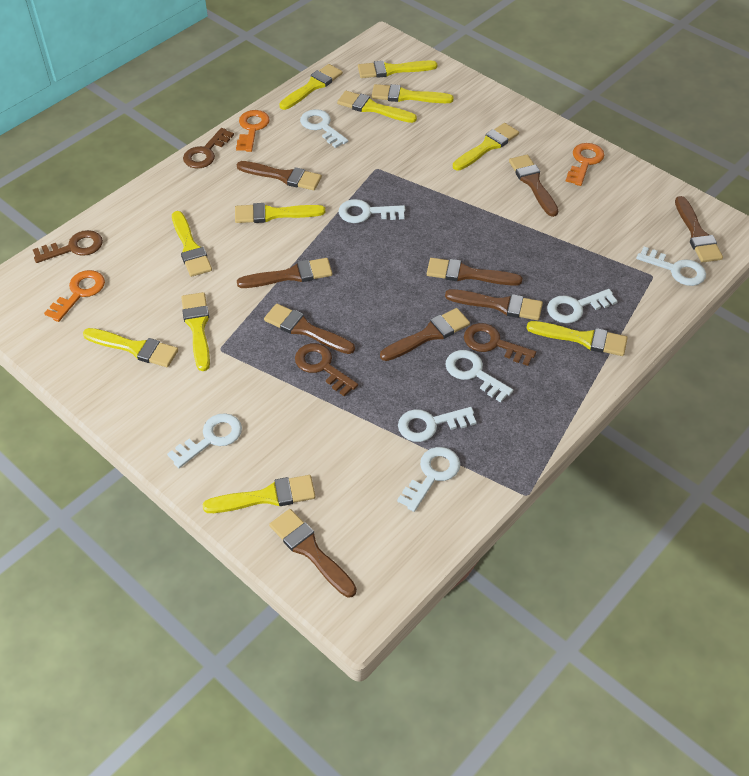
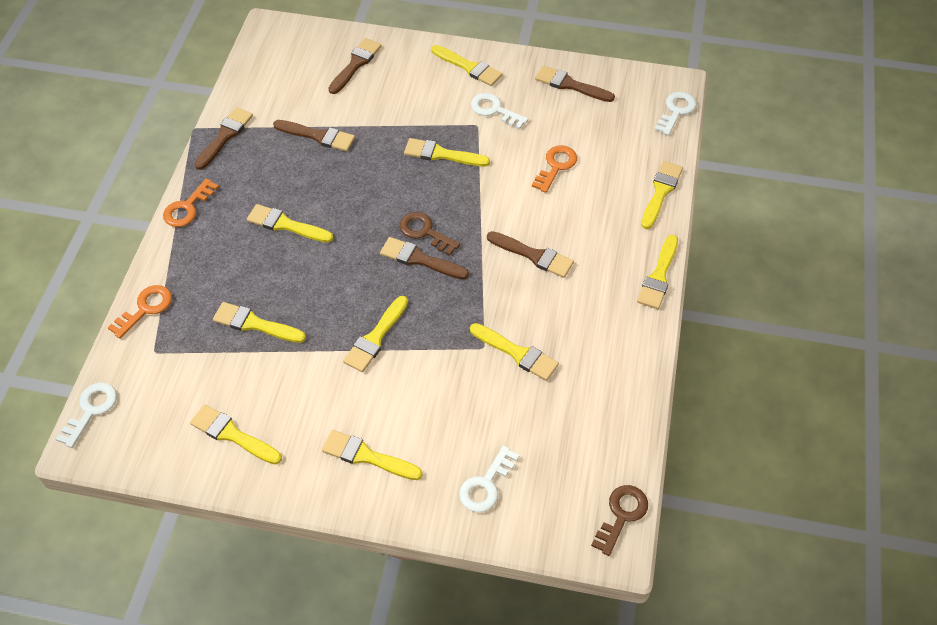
brown brush: [237,161,322,190] [237,258,332,288] [264,304,355,354] [269,509,357,598] [380,308,470,361] [427,258,522,286] [445,289,543,320] [509,155,558,217] [675,196,723,263] = 9 -> [194,107,253,170] [273,120,355,151] [328,38,382,94] [380,237,469,279] [487,231,574,278] [535,66,615,102] = 6
brown key: [33,230,103,263] [183,128,234,168] [295,343,358,396] [464,323,536,366] = 4 -> [400,212,460,256] [591,485,648,556] = 2
white key: [167,413,242,468] [300,109,348,148] [338,199,406,223] [397,447,460,512] [398,407,477,442] [445,350,513,403] [547,289,618,323] [636,247,706,286] = 8 -> [56,383,117,448] [459,446,520,512] [471,93,528,129] [654,92,696,136] = 4
yellow brush: [83,328,178,367] [172,211,212,277] [181,292,210,371] [202,475,316,513] [235,203,325,223] [279,64,343,110] [337,91,417,123] [358,60,437,78] [371,84,454,103] [453,123,519,171] [527,321,627,356] = 11 -> [190,405,282,464] [213,302,306,343] [247,204,333,243] [322,430,423,480] [343,296,408,372] [404,138,490,166] [431,45,503,86] [470,323,559,381] [637,235,678,309] [641,161,683,229] = 10

